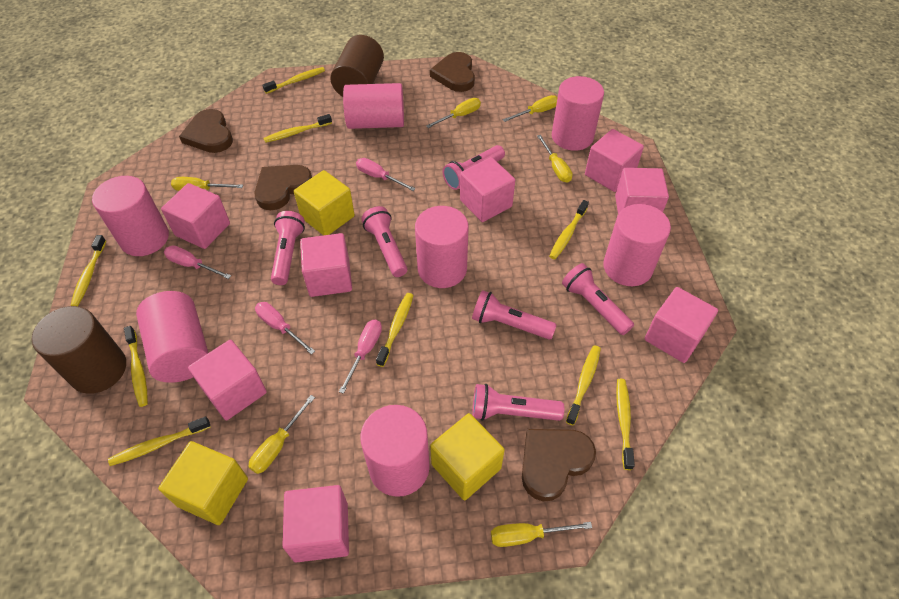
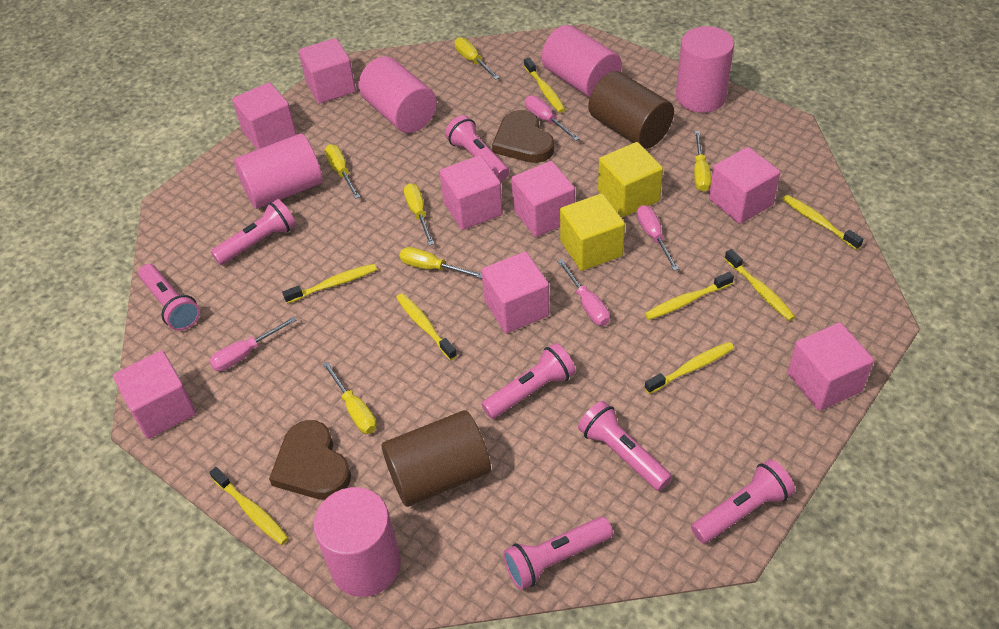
brown heart: [179,109,233,153] [254,165,312,210] [430,52,475,92] [522,429,596,501] = 4 -> [269,420,351,500] [492,110,554,163] = 2
pink cylinder: [92,176,169,256] [136,291,208,383] [343,83,404,129] [360,405,430,497] [415,206,469,288] [552,76,604,151] [603,204,671,286] = 7 -> [234,134,322,209] [313,487,401,597] [358,57,437,133] [541,25,622,98] [676,26,734,113] = 5
pink flashlight: [271,211,305,285] [361,206,407,277] [443,145,505,190] [472,290,556,339] [472,384,564,421] [562,263,634,335] = 6 -> [138,264,200,331] [211,199,296,265] [445,115,509,181] [481,343,576,419] [503,517,613,590] [578,401,672,491] [691,459,795,544] = 7
yellow cube: [158,441,248,525] [294,170,355,235] [430,413,505,500] = 3 -> [560,193,625,271] [598,142,663,217] = 2
yellow toothbrush: [70,235,106,306] [108,416,211,466] [124,326,148,407] [263,67,325,94] [263,114,332,143] [376,293,414,367] [549,200,589,259] [566,345,601,425] [616,379,635,470] = 9 -> [209,467,289,545] [282,264,377,304] [396,293,457,360] [524,58,565,113] [644,342,734,394] [645,272,734,320] [724,249,795,321] [782,195,863,250] = 8

